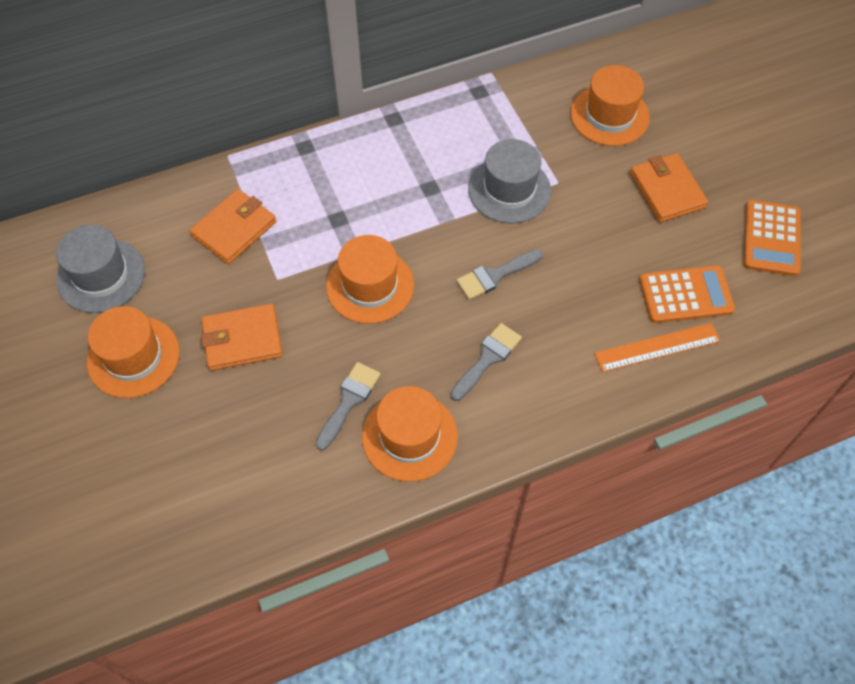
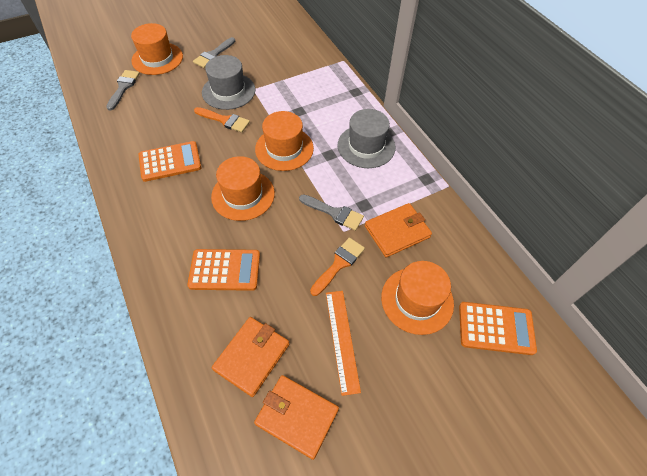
orange brush: none = 0 -> [194,107,250,133] [310,238,365,296] = 2
orange calculator: [639,265,735,323] [744,200,801,276] = 2 -> [139,141,201,182] [187,249,260,291] [459,302,537,355] = 3

